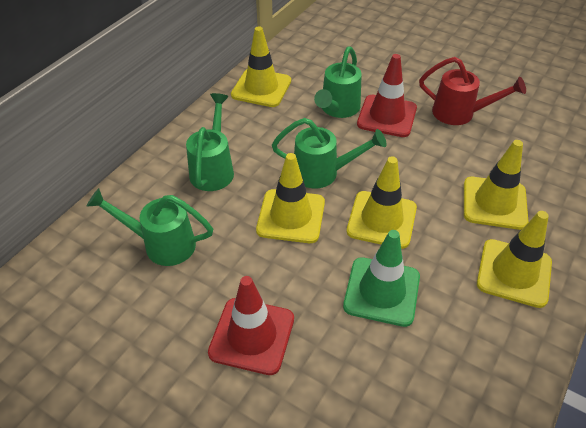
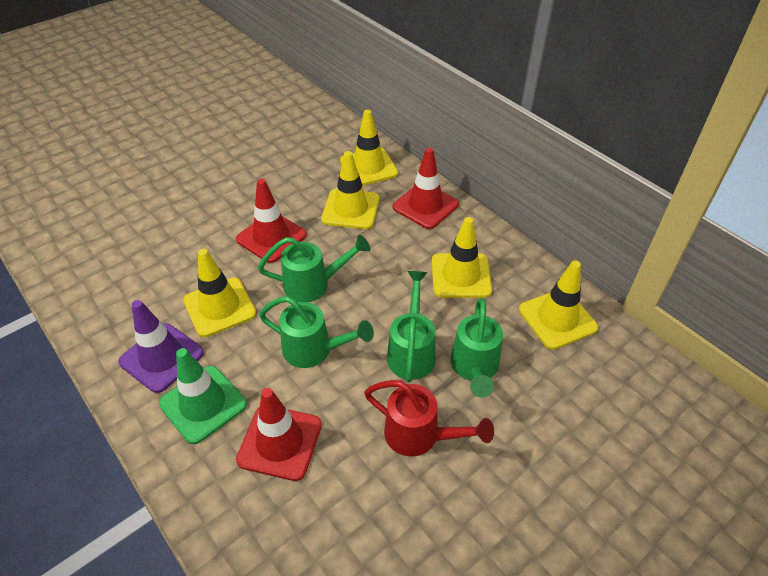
purple traffic cone: none = 0 -> [118,300,204,393] = 1
red traffic cone: [208,276,294,375] [357,54,417,137] = 2 -> [236,179,307,263] [236,388,322,481] [393,148,459,229] = 3

